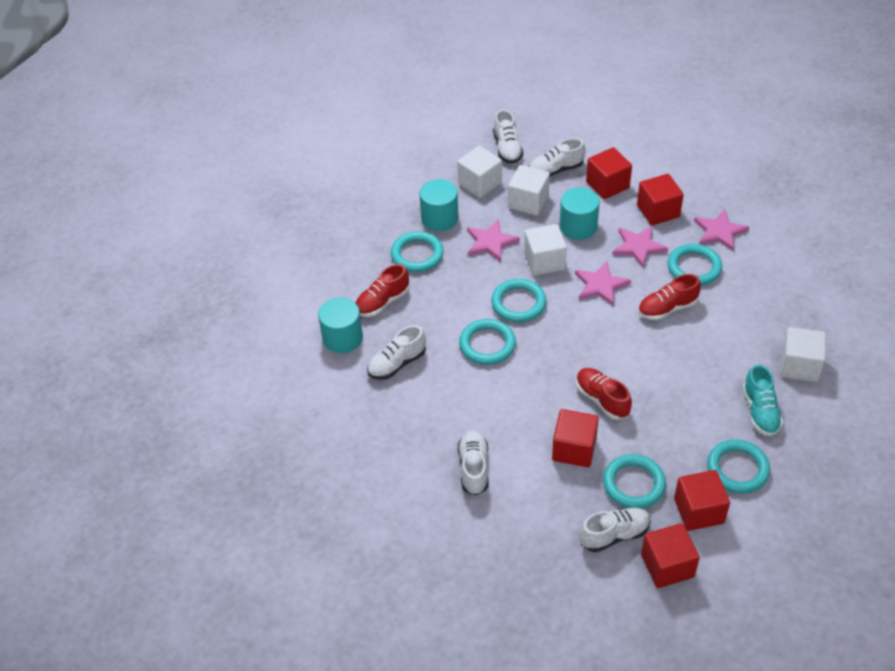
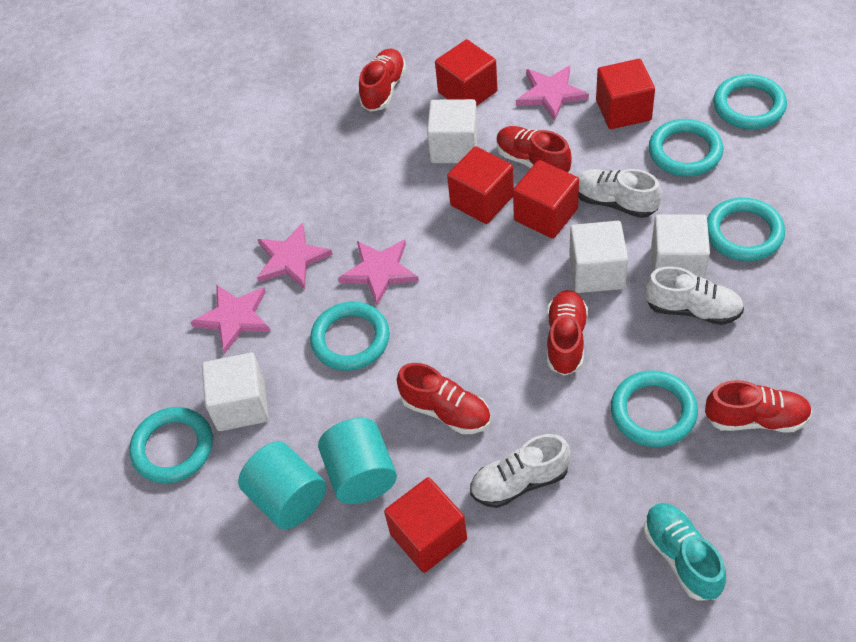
red shoe: [355,264,409,317] [576,368,632,420] [638,274,701,320] = 3 -> [359,49,406,112] [397,363,491,434] [497,126,572,173] [547,290,588,376] [705,380,812,432] = 5
turquoise cylinder: [318,297,363,353] [420,179,458,231] [560,188,600,240] = 3 -> [238,441,326,529] [318,418,397,504] = 2
white shoe: [367,325,426,380] [458,431,488,495] [493,110,523,164] [529,138,586,176] [579,508,651,552] = 5 -> [470,434,571,508] [577,169,662,218] [645,266,744,325] = 3

